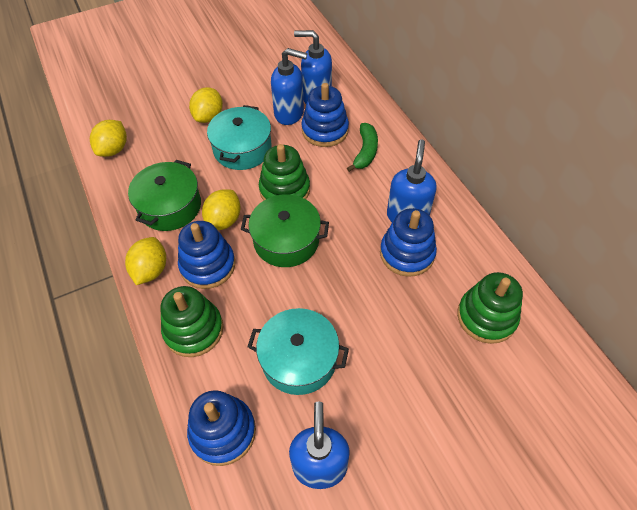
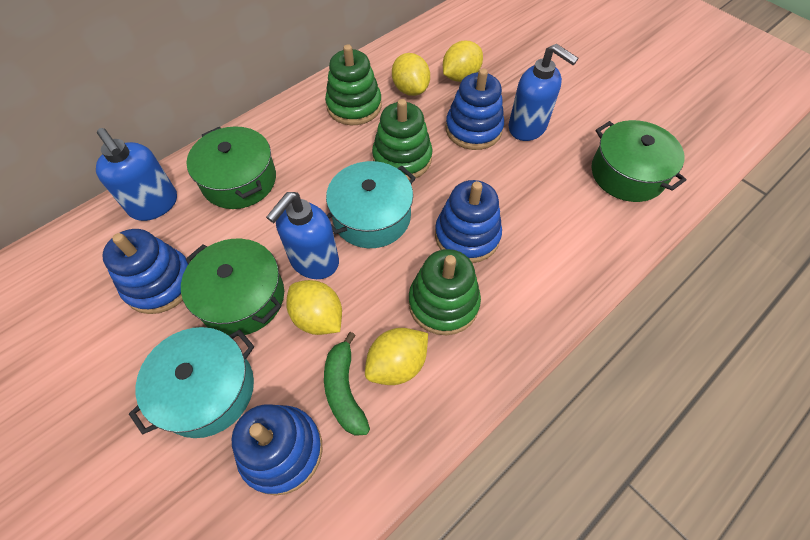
blue soap dispenser: [271,48,307,125] [289,401,350,489] [294,30,332,104] [387,139,437,222] = 4 -> [96,128,177,221] [266,192,339,279] [509,44,578,141] = 3
green pot: [128,160,201,231] [241,194,329,267] = 2 -> [181,239,284,336] [187,126,276,209] [591,120,687,202] = 3

